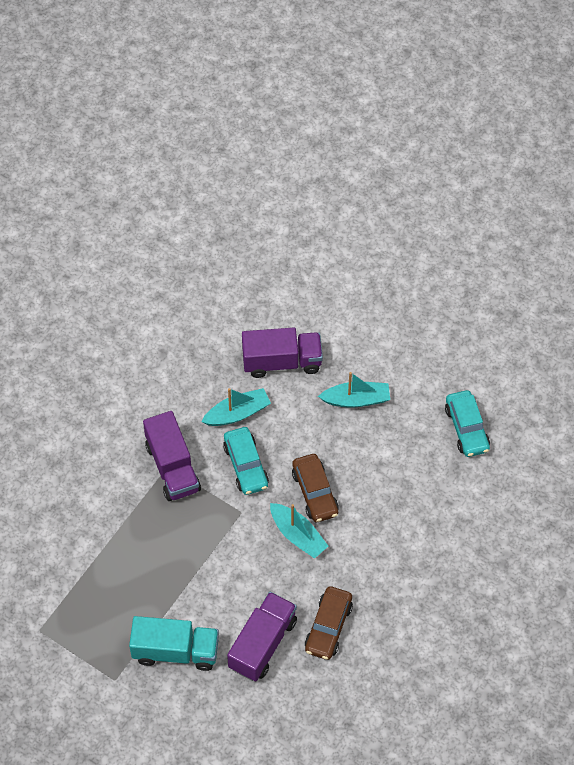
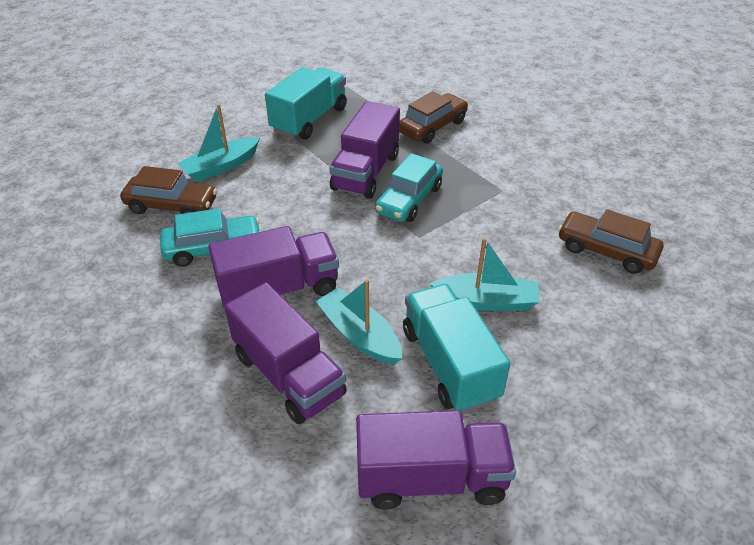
brown car: [292,454,339,522] [305,586,353,660] = 2 -> [120,166,217,214] [399,91,468,144] [558,209,663,274] = 3
purple truck: [143,411,201,501] [227,592,297,682] [242,327,323,378] = 3 -> [208,226,339,306] [224,282,347,424] [330,101,400,199] [356,410,516,510] = 4
turquoise truck: [129,616,219,671] = 1 -> [265,67,347,140] [403,284,510,413] = 2

